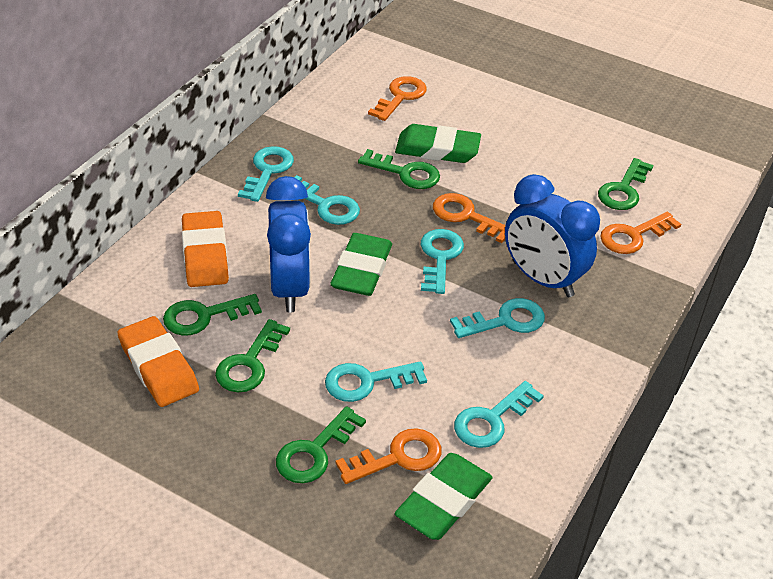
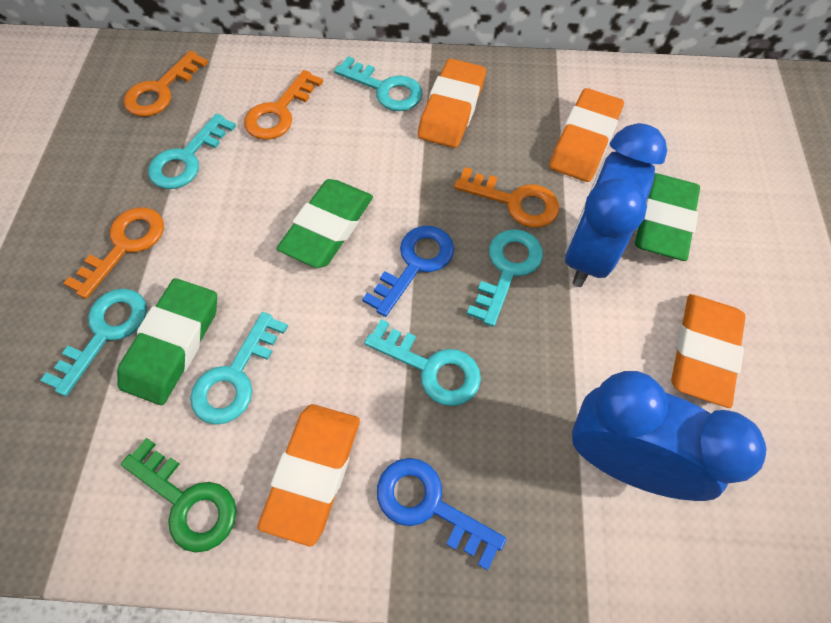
blue key: none = 0 -> [362,226,454,317] [377,458,506,571] = 2
green key: [163,294,262,336] [215,319,290,392] [276,406,366,483] [358,149,440,189] [598,158,653,210] = 5 -> [121,438,236,553] = 1
orange eraser: [117,316,199,407] [182,211,229,287] = 2 -> [257,404,360,546] [418,58,486,148] [549,88,624,182] [671,294,746,408] = 4

